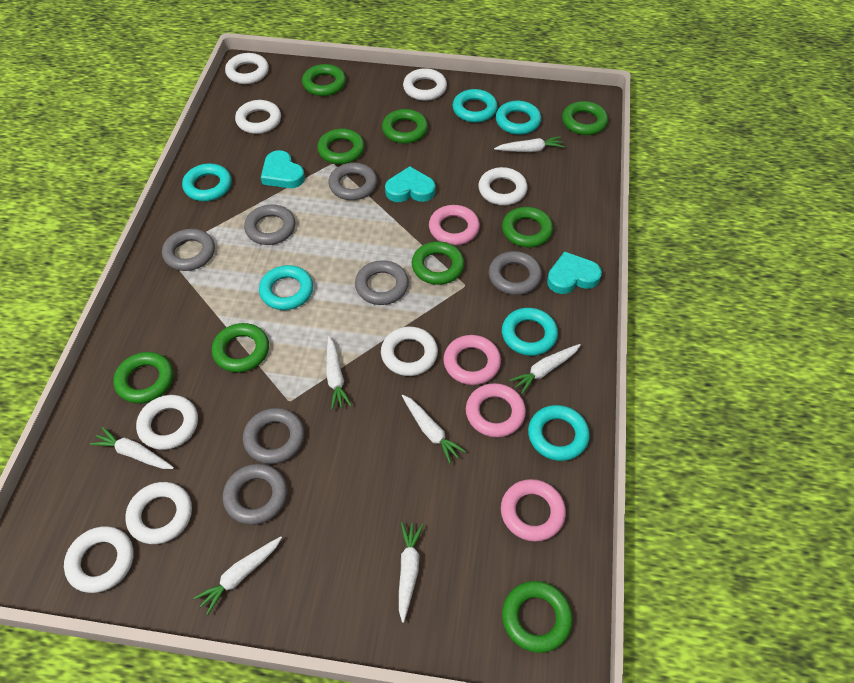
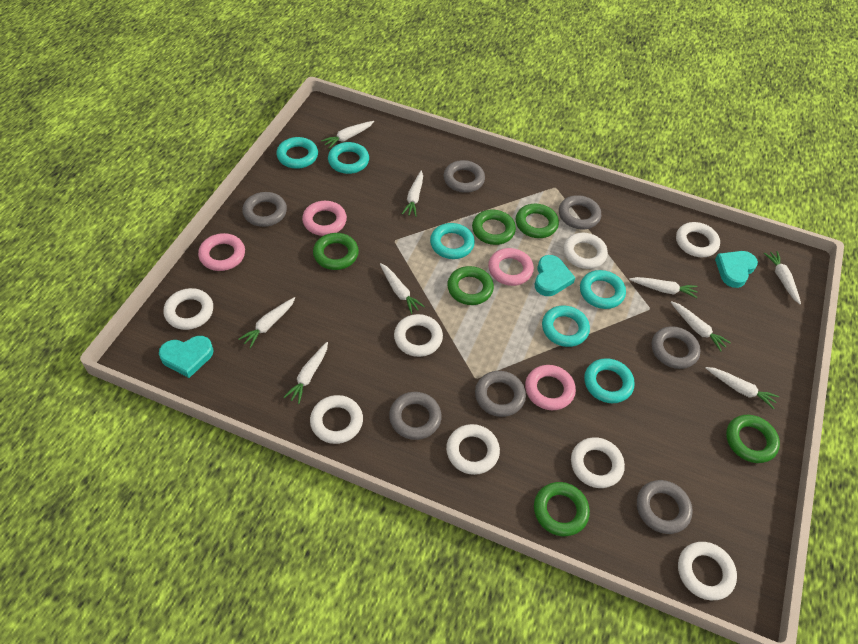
green ring: [114,352,173,403] [212,323,269,372] [302,64,346,96] [317,128,365,164] [382,109,428,144] [412,241,464,285] [502,207,553,247] [502,581,573,653] [562,101,608,135] = 9 -> [313,233,359,270] [447,266,494,305] [472,210,516,245] [516,204,559,238] [534,482,590,536] [726,415,780,463] = 6
white carrot: [90,427,174,469] [193,536,282,615] [326,336,352,410] [399,522,424,623] [402,395,466,464] [494,136,564,152] [509,344,581,394] = 7 -> [238,297,295,348] [284,342,328,404] [321,121,374,149] [380,263,425,314] [402,170,423,217] [629,277,698,298] [671,301,731,352] [706,367,779,409] [764,251,801,304] = 9

